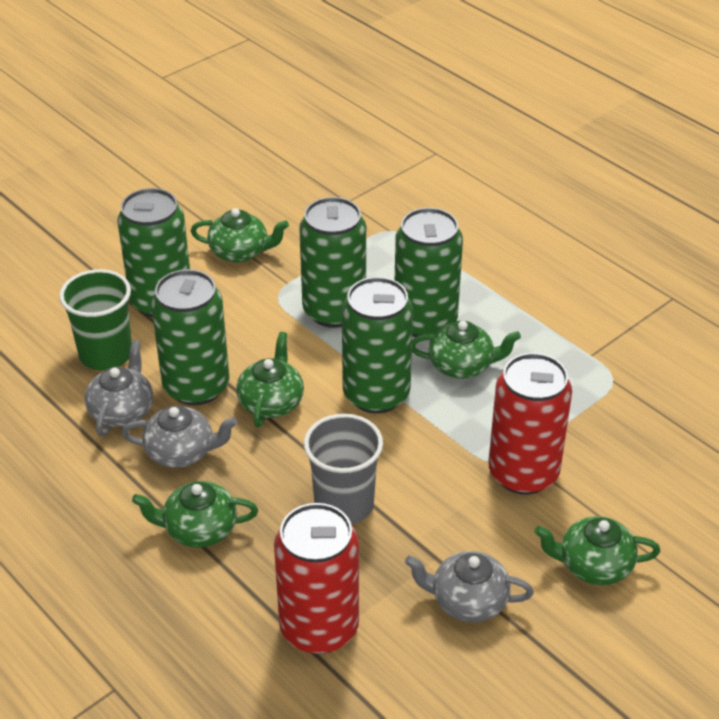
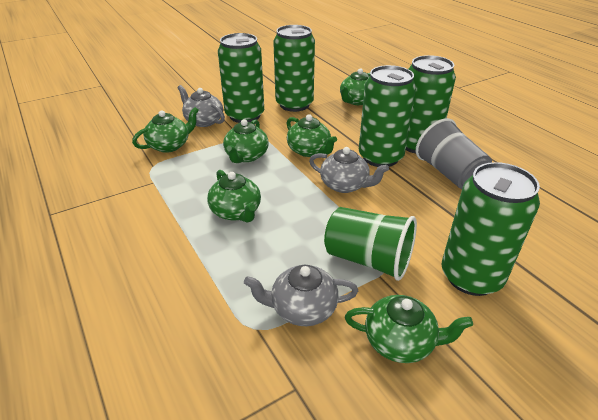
green teapot: [132,481,258,548] [191,208,289,262] [236,332,304,427] [412,321,521,379] [534,516,660,585] = 5 -> [132,107,199,153] [207,170,261,223] [223,119,269,163] [287,114,337,157] [340,68,370,105] [345,295,473,363] = 6
red can: [274,503,359,654] [488,353,572,495] = 2 -> none = 0

